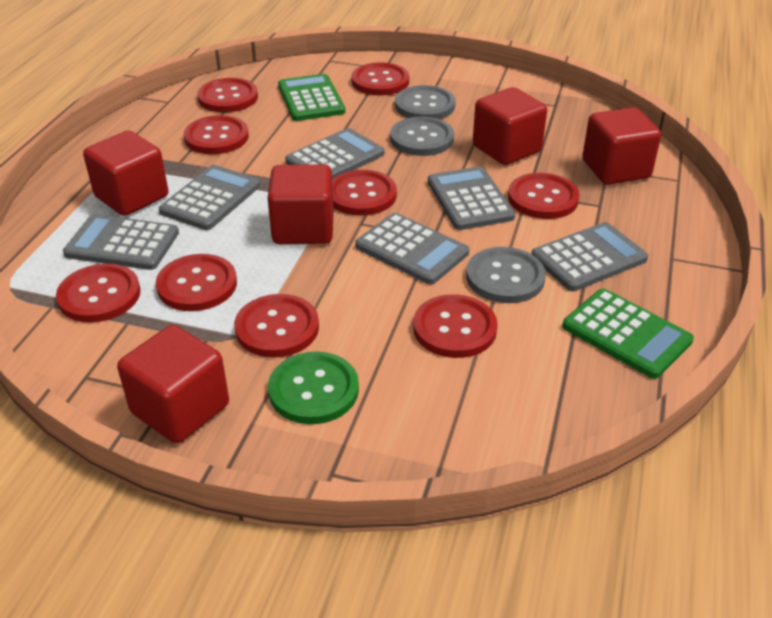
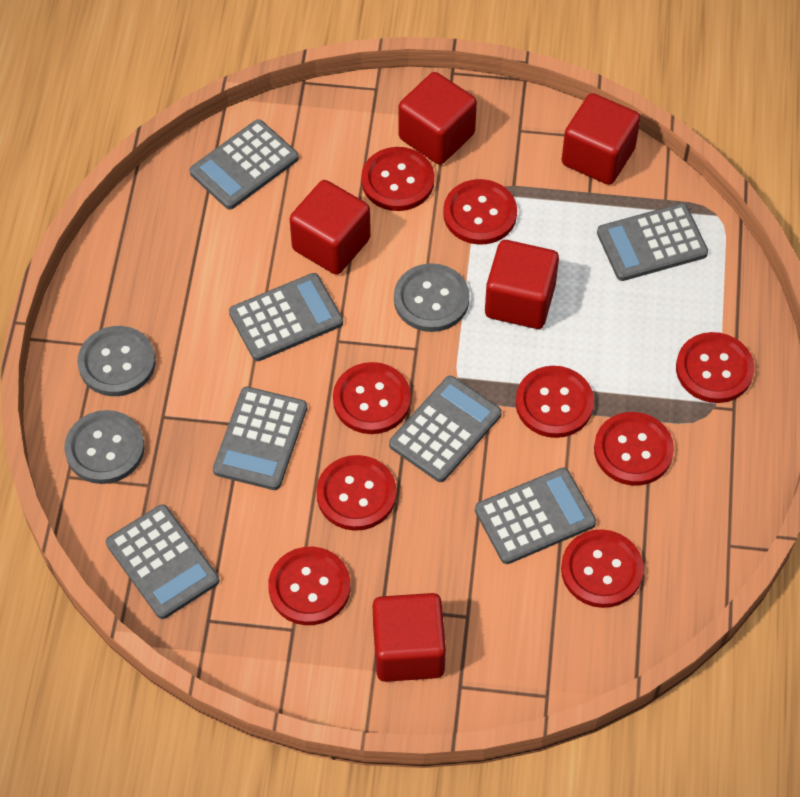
green button: [268,352,359,424] = 1 -> none = 0
green calculator: [278,74,345,121] [562,289,694,379] = 2 -> none = 0
grey calculator: [63,214,179,270] [159,165,260,230] [285,128,384,179] [355,213,469,285] [428,166,515,230] [531,222,648,292] = 6 -> [106,504,219,619] [190,119,299,210] [213,387,307,490] [229,273,343,361] [389,376,502,482] [475,468,596,564] [597,203,708,281] = 7

